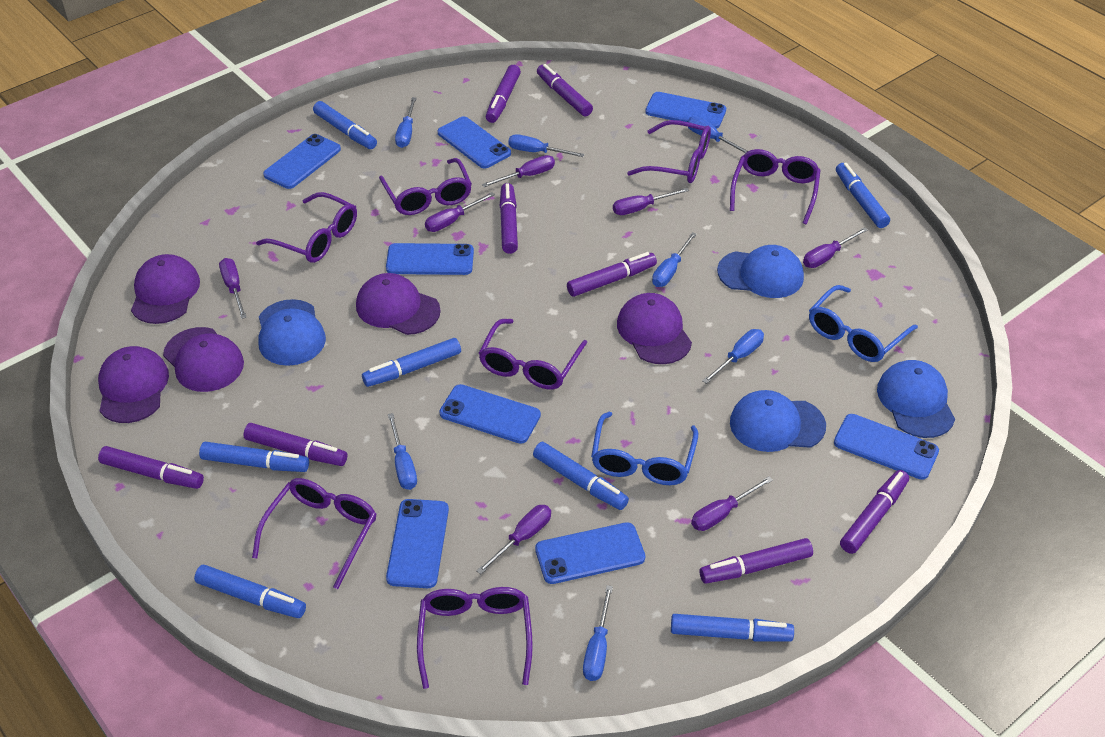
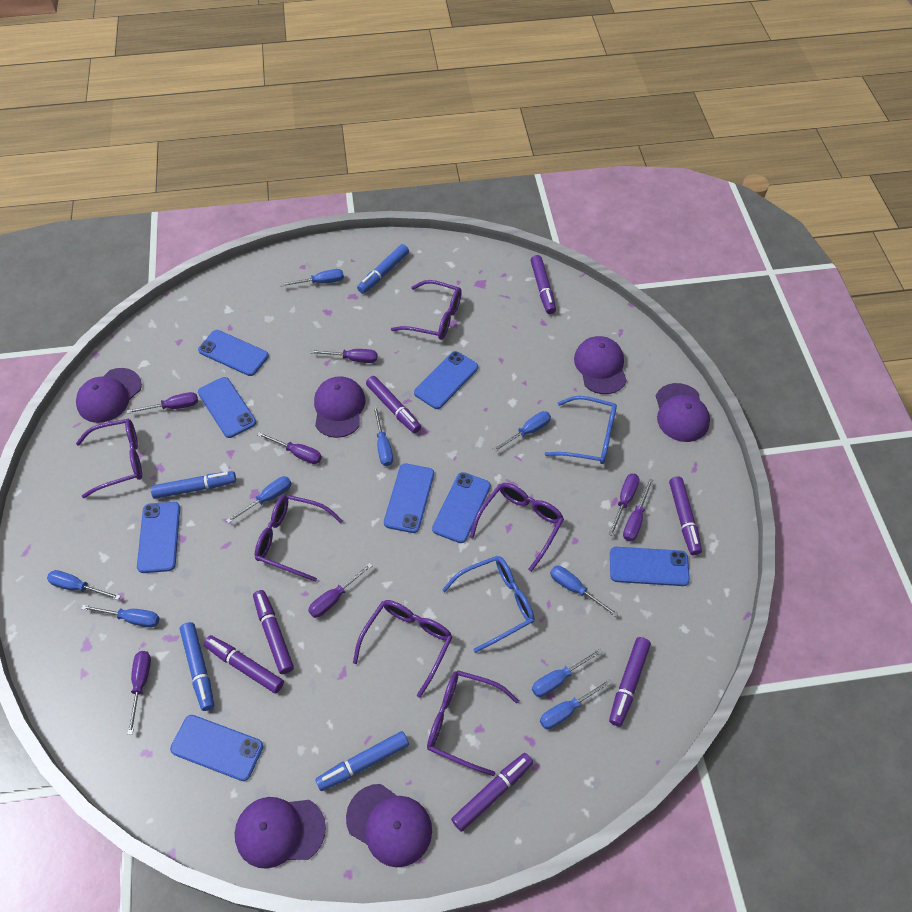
blue cap: [259,299,326,366] [717,245,804,298] [730,390,826,452] [877,360,955,438] = 4 -> none = 0
blue marker: [194,565,306,618] [199,442,309,472] [313,101,377,149] [362,338,461,387] [533,442,629,510] [671,614,794,641] [836,163,890,228] = 7 -> [151,471,236,499] [180,622,214,711] [315,731,409,791] [357,244,409,294] = 4
blue screwdriver: [388,413,417,490] [395,97,416,148] [508,134,585,157] [583,585,613,681] [652,232,697,287] [687,116,748,153] [702,329,764,384] = 7 -> [47,570,120,600] [81,605,159,628] [226,476,292,523] [280,269,344,286] [373,406,393,466] [492,411,551,452] [532,648,603,697] [540,679,612,729] [550,566,618,617] = 9
purple cap: [98,346,169,423] [131,254,200,324] [163,327,244,392] [356,273,441,335] [617,293,692,364] = 5 -> [76,368,142,423] [235,797,326,869] [314,376,366,438] [346,784,432,867] [574,336,627,394] [656,383,710,442] = 6
purple glasses: [252,478,377,589] [256,192,357,263] [379,158,472,215] [417,587,533,689] [478,319,587,389] [627,120,711,183] [730,149,821,224] = 7 -> [76,419,142,498] [255,494,343,582] [353,600,453,698] [391,280,462,340] [427,670,519,776] [470,483,564,572] = 6
purple marker: [98,446,204,489] [243,423,347,466] [486,65,521,123] [500,183,518,254] [537,64,593,116] [567,252,657,297] [700,538,813,584] [840,470,909,554] = 8 -> [204,635,284,694] [253,590,294,674] [366,376,421,433] [451,753,533,832] [531,255,556,314] [609,637,651,726] [669,477,702,555] = 7

